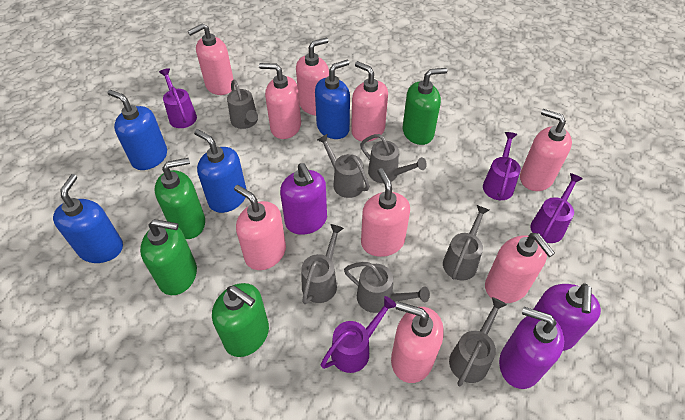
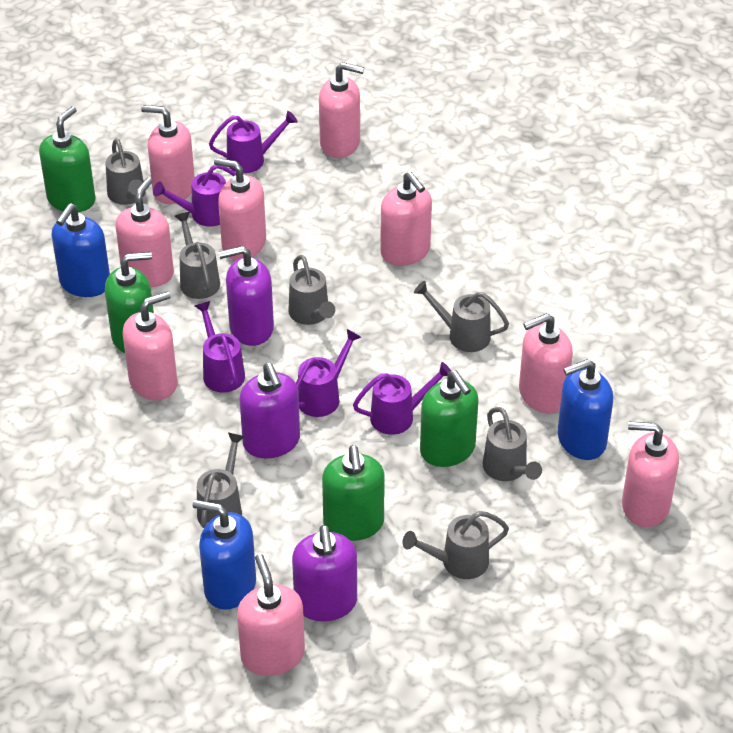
blue soap dispenser: [53,174,123,263] [108,90,167,170] [194,129,247,213] [315,60,350,139] = 4 -> [51,203,110,297] [193,500,256,610] [558,359,613,460] = 3
purple watering can: [159,68,197,128] [320,296,396,373] [483,132,521,200] [530,173,583,243] = 4 -> [153,165,236,227] [195,301,245,392] [209,111,298,173] [296,329,361,417] [353,362,451,435] = 5

